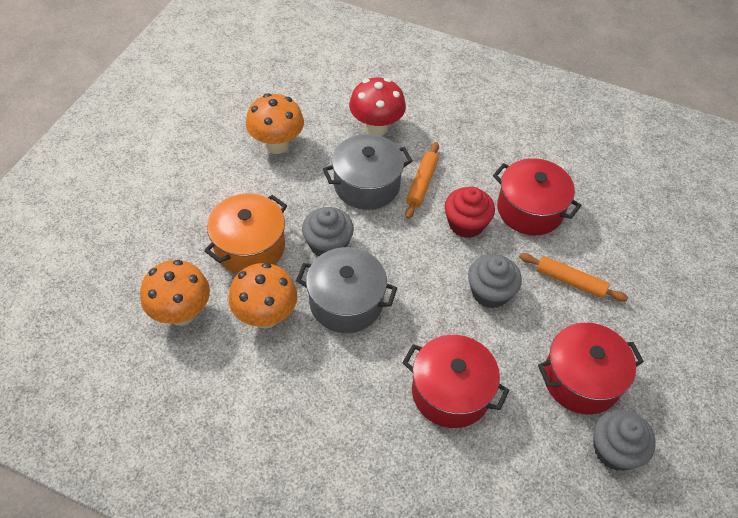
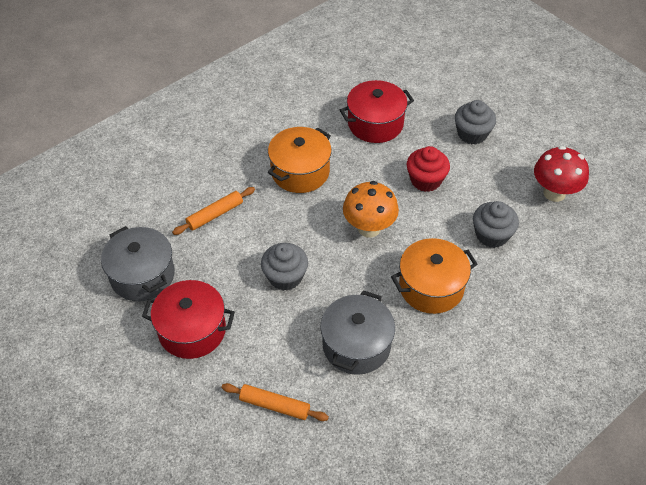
orange mushroom: [140,260,210,326] [229,263,297,329] [246,93,304,154] = 3 -> [343,181,399,238] = 1
orange pot: [204,193,287,274] = 1 -> [268,127,332,193] [391,238,477,314] = 2
red pot: [402,335,509,428] [493,158,581,235] [538,323,644,414] = 3 -> [142,280,235,359] [340,80,414,143] = 2

